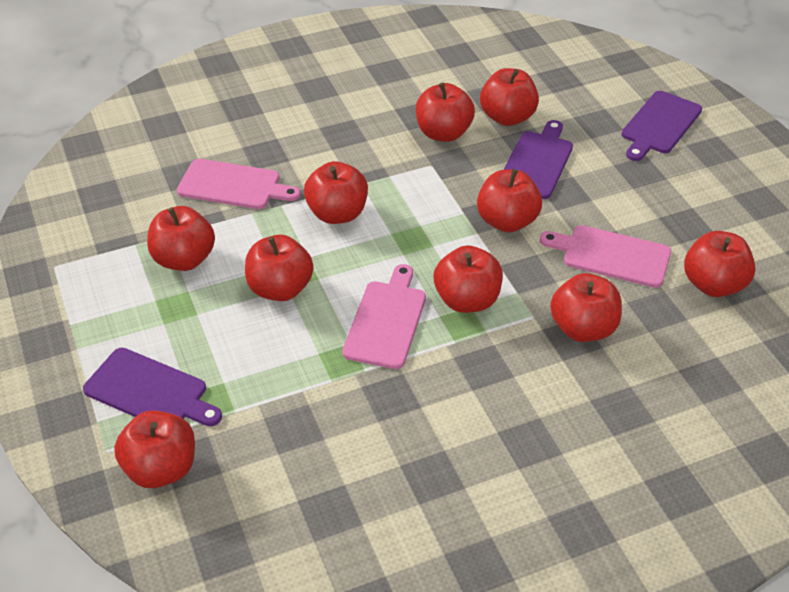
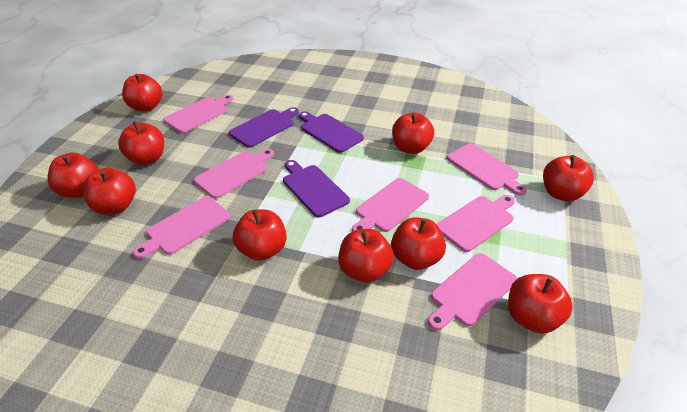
pink cutting board: [177,159,300,209] [342,264,426,369] [540,225,671,288] = 3 -> [133,196,230,259] [163,95,234,133] [194,149,274,199] [352,178,429,232] [428,253,517,330] [437,195,515,252] [447,144,527,196] = 7

